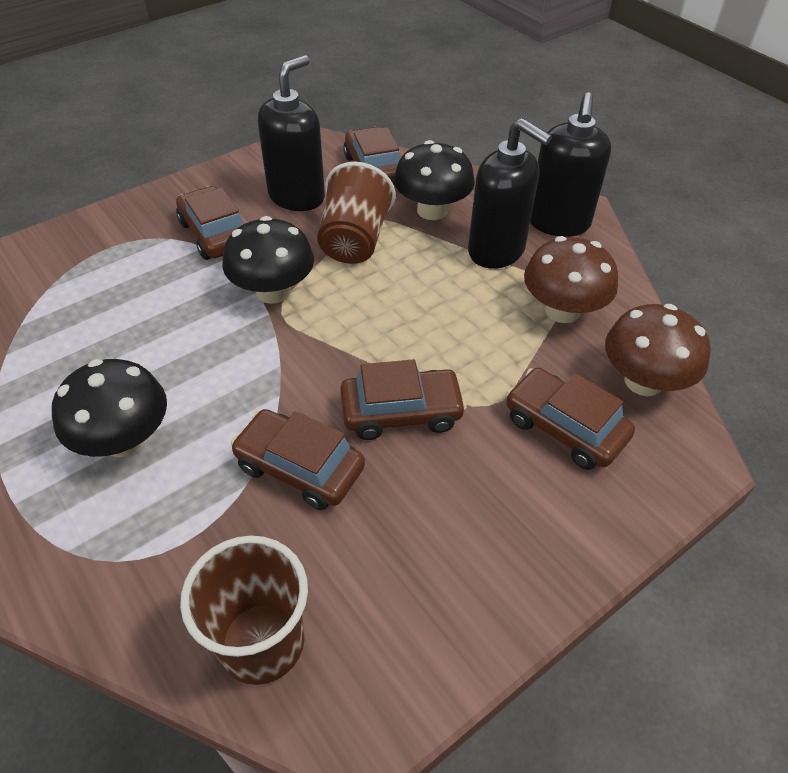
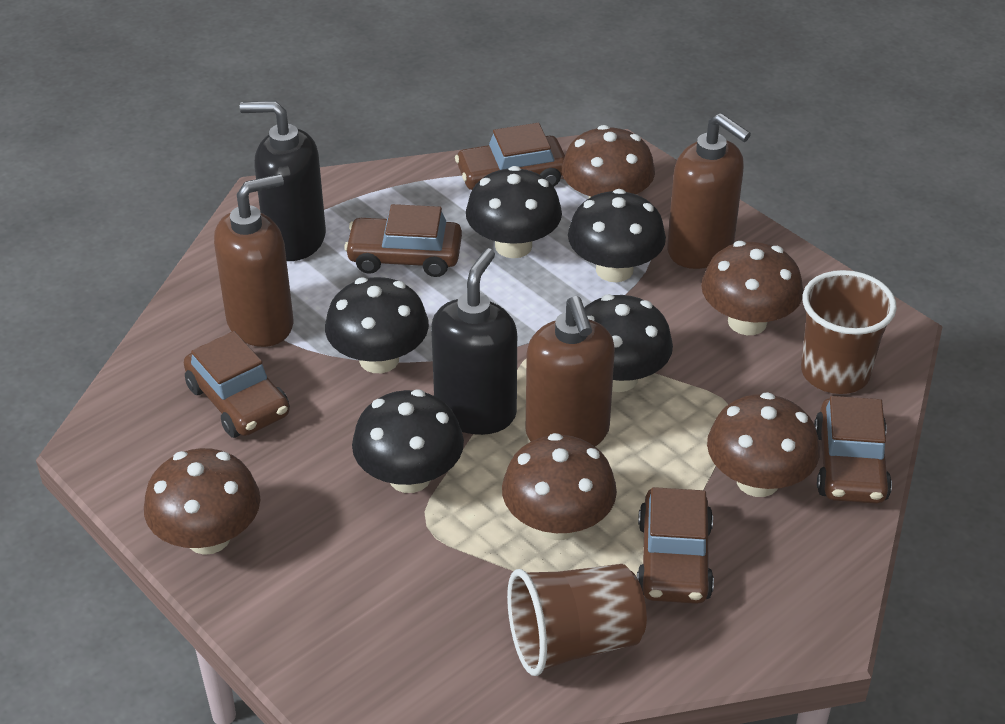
black mushroom: [52,359,167,457] [223,216,314,304] [394,140,475,220] = 3 -> [325,277,429,373] [352,390,464,493] [466,166,562,258] [568,189,666,282] [584,294,673,392] = 5
black soap dispenser: [258,55,325,211] [468,118,552,269] [530,92,611,237] = 3 -> [240,101,326,261] [431,248,517,435] = 2
brown mushroom: [524,236,618,323] [605,304,711,396] = 2 -> [144,448,260,555] [502,433,617,540] [562,125,655,198] [701,241,803,335] [707,392,820,497] = 5
brown soap dispenser: none = 0 -> [214,174,293,347] [526,296,615,446] [667,113,751,269] = 3

